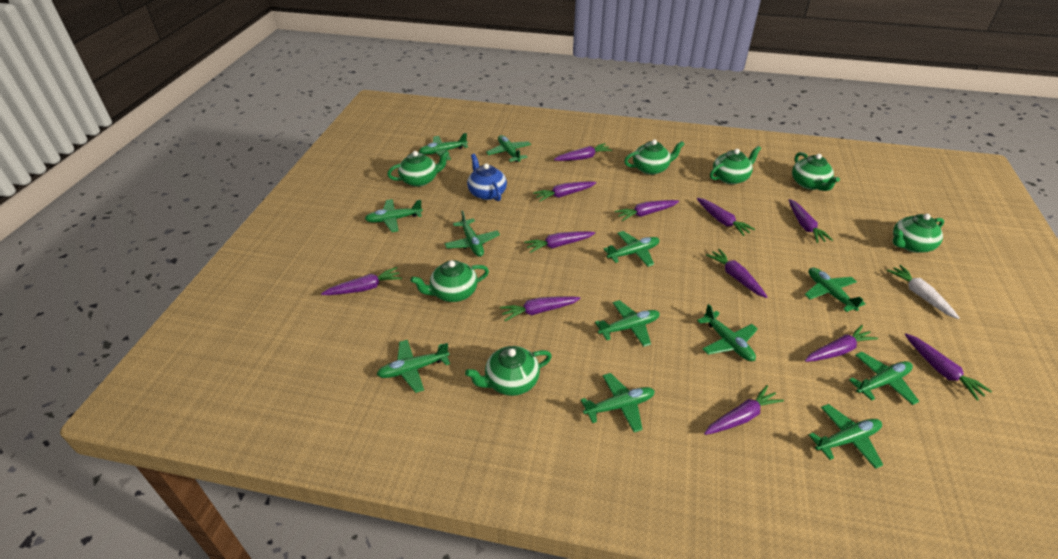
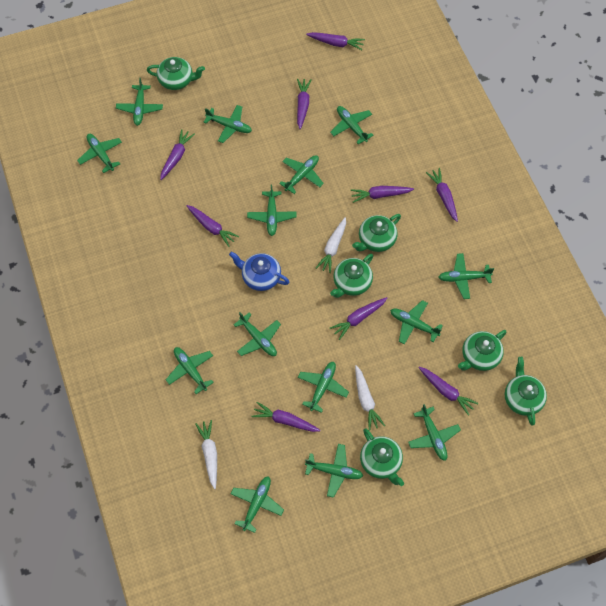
green plane: [365,199,423,232] [376,340,450,393] [419,133,468,160] [444,210,500,257] [486,135,531,162] [581,373,655,432] [595,300,660,347] [604,231,659,267] [697,304,758,361] [804,267,865,312] [809,404,883,469] [849,352,919,405] = 12 -> [77,134,122,173] [116,78,163,126] [166,347,214,394] [203,105,252,143] [231,476,284,533] [233,312,281,356] [247,184,297,236] [279,155,324,194] [298,362,349,413] [305,444,363,498] [330,106,374,144] [390,300,443,344] [408,404,461,461] [438,253,494,299] = 14
green teapot: [387,150,449,187] [411,260,489,302] [465,346,552,396] [624,139,684,175] [710,146,761,184] [792,152,840,191] [893,214,944,253] = 7 -> [147,57,205,90] [330,254,373,298] [352,214,401,252] [360,428,404,486] [458,330,507,371] [505,357,547,426] = 6
purple carrot: [321,267,402,295] [500,296,581,321] [524,231,595,253] [533,181,597,202] [554,143,612,161] [615,200,679,221] [697,198,755,236] [704,385,784,435] [706,249,767,298] [789,199,833,243] [805,325,878,362] [905,334,992,401] = 12 -> [160,129,195,180] [186,205,239,247] [251,402,320,432] [297,79,311,129] [306,32,365,50] [330,297,387,340] [350,186,414,203] [419,367,479,416] [426,168,458,222] = 9
white carrot: [887,265,960,319] = 1 -> [195,420,217,489] [316,217,346,273] [355,365,385,431] = 3

